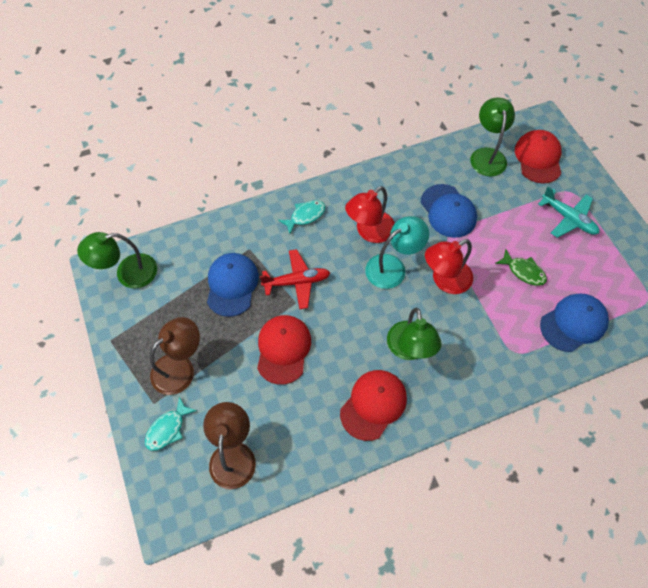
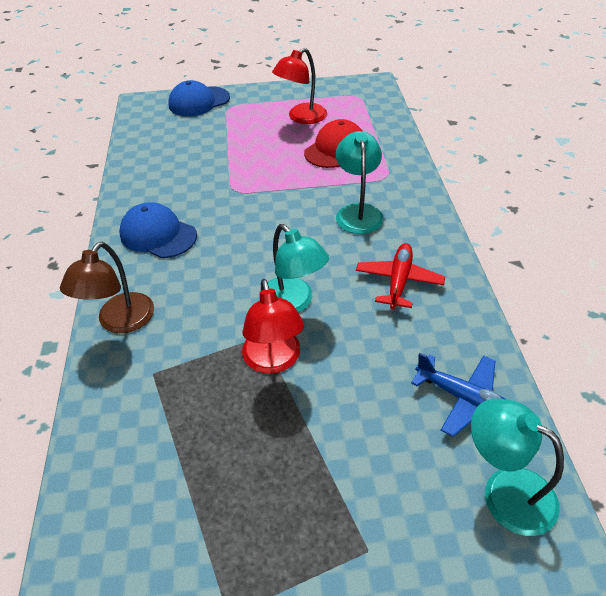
blue cap: [207,253,259,317] [421,184,477,238] [540,293,609,352] = 3 -> [119,202,197,258] [168,80,230,116] = 2
blue plane: none = 0 -> [411,353,505,437] = 1
brown lamp: [150,317,200,395] [203,402,256,489] = 2 -> [60,242,154,333] = 1
green fish: [495,249,547,286] = 1 -> none = 0
green lamp: [77,232,157,289] [387,308,442,360] [470,98,515,176] = 3 -> none = 0
red cap: [257,315,311,385] [340,370,407,441] [515,130,561,184] = 3 -> [304,119,362,168] = 1
turquoise fish: [145,397,197,451] [278,200,326,234] = 2 -> none = 0
turquoise lamp: [365,216,429,289] = 1 -> [259,224,329,313] [336,131,383,234] [471,399,564,536] = 3
turquoise plane: [538,186,599,238] = 1 -> none = 0

